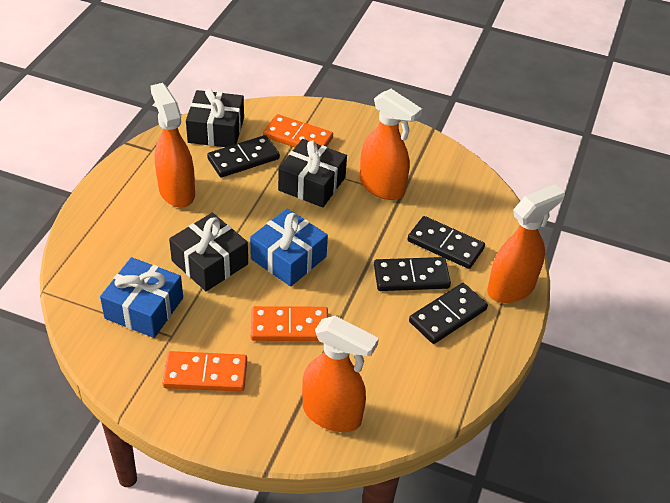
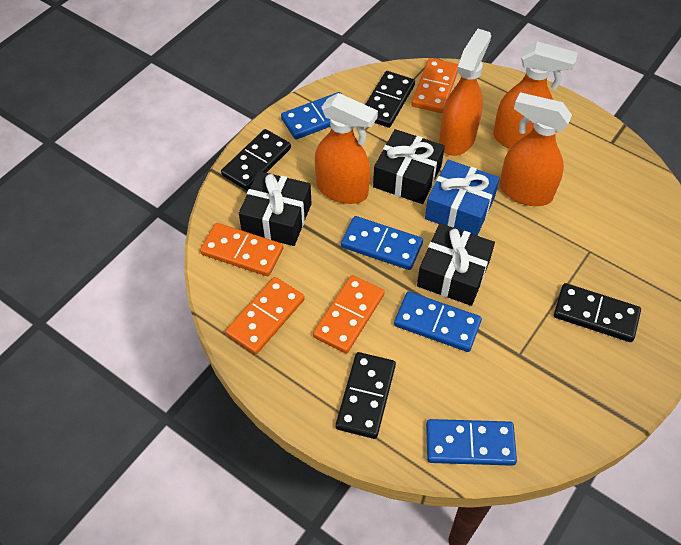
blue domino: none = 0 -> [281,92,342,139] [341,216,423,270] [394,292,482,352] [426,419,517,466] = 4
blue gift: [100,257,183,338] [250,208,328,287] = 2 -> [425,160,500,236] = 1
orange domino: [162,351,247,392] [251,306,328,341] [263,114,333,147] = 3 -> [200,223,283,276] [225,277,305,354] [313,275,385,353] [411,58,458,113] = 4

